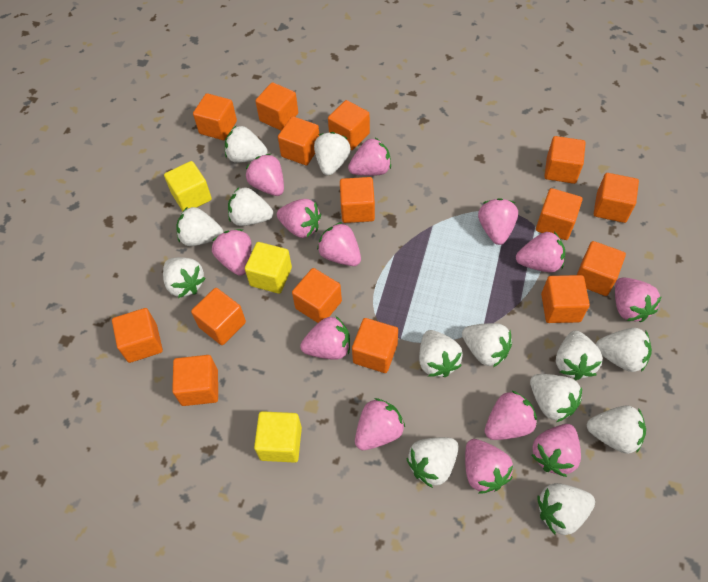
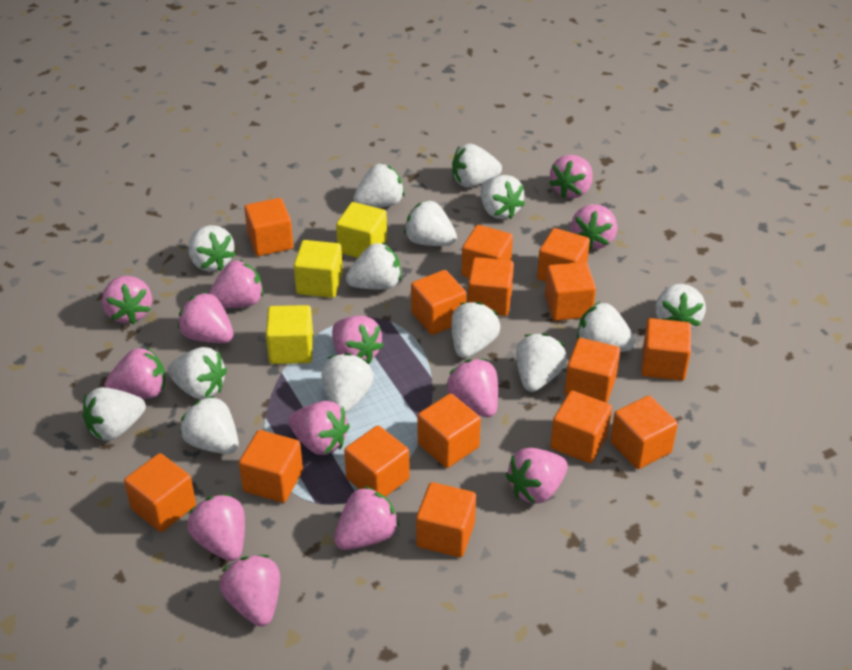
white strawberry: [163,257,206,298] [176,207,223,246] [225,126,267,163] [228,187,273,226] [314,132,351,176] [406,437,459,488] [419,330,463,377] [462,323,512,367] [530,374,582,422] [537,483,595,535] [556,331,603,380] [587,405,646,454] [596,328,652,372] = 13 -> [83,387,146,441] [167,347,227,399] [180,396,239,454] [188,225,236,271] [322,353,374,413] [346,243,401,289] [353,163,405,208] [404,200,457,246] [451,302,500,358] [452,144,502,188] [481,175,525,219] [516,333,567,392] [577,302,636,352] [655,284,706,329] = 14

